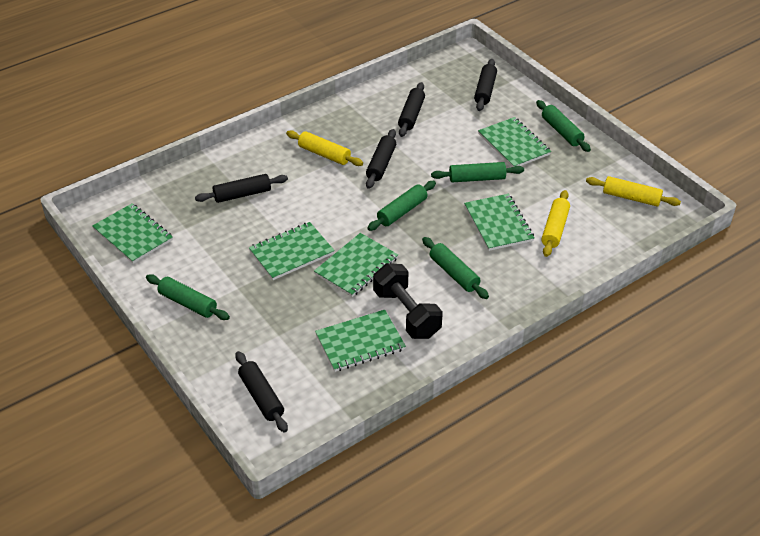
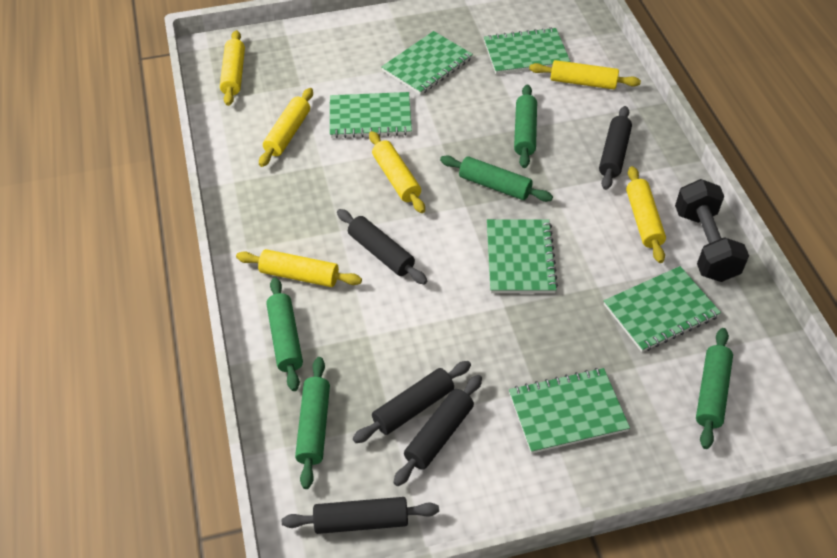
yellow rolling pin: [286,130,363,166] [541,190,570,257] [586,176,681,206] = 3 -> [220,30,245,106] [236,249,362,287] [259,88,313,167] [369,131,425,213] [529,60,641,89] [626,166,666,263] = 6

